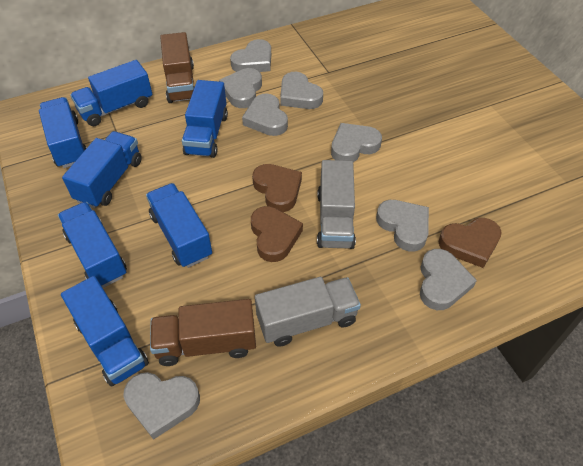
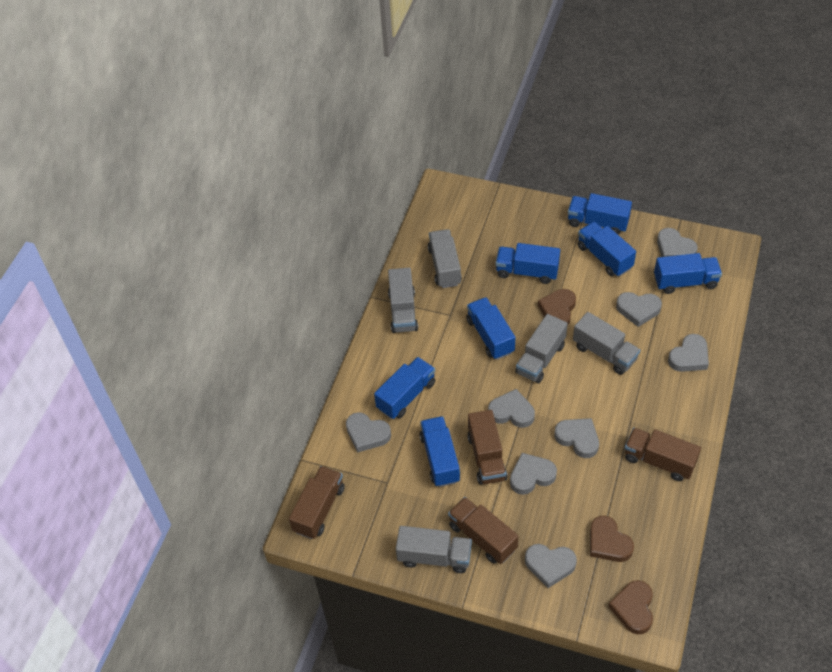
brown truck: [150,299,256,366] [160,32,195,103] = 2 -> [289,466,345,539] [448,497,519,564] [467,410,508,485] [625,428,701,481] = 4
grey truck: [255,277,361,347] [317,160,356,249] = 2 -> [388,268,418,333] [396,526,472,573] [428,229,462,288] [515,314,568,383] [573,312,640,375] = 5

